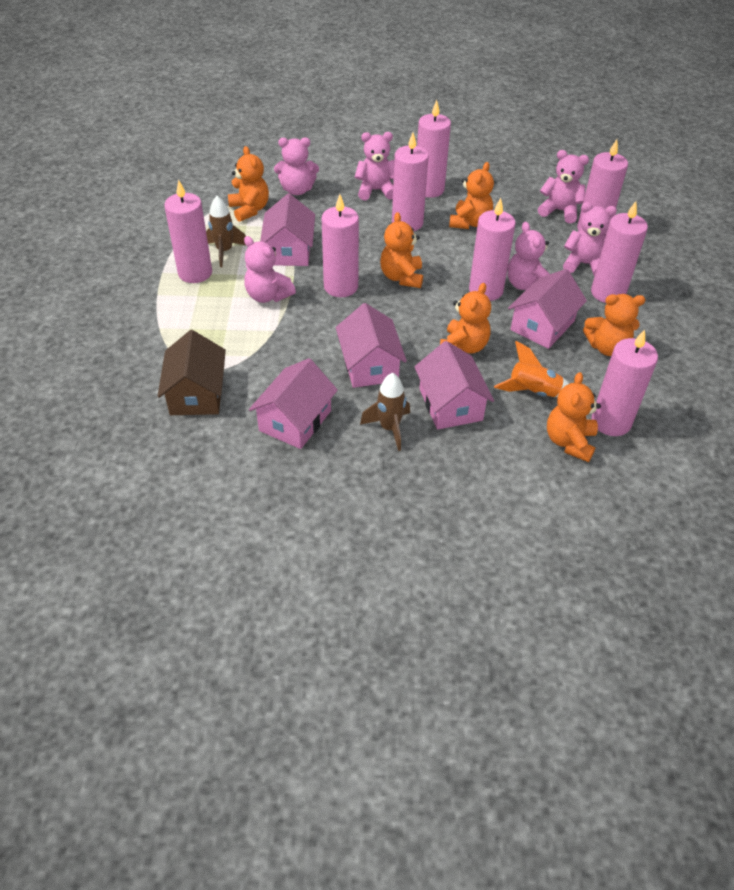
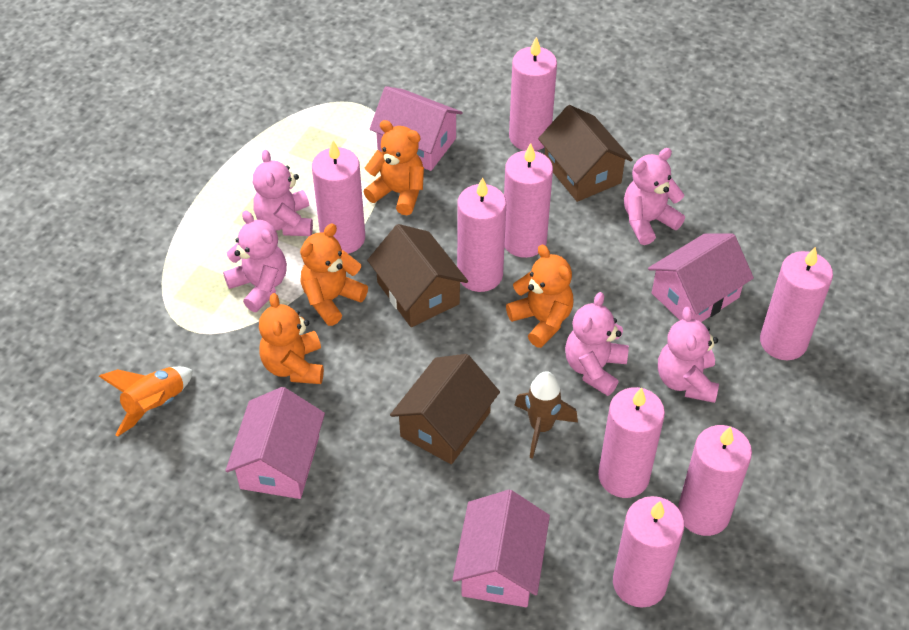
brown house: [158,330,226,415] = 1 -> [367,224,468,327] [390,354,500,464] [538,105,633,202] = 3
brown rocket: [206,196,246,267] [360,373,410,451] = 2 -> [515,371,578,459] = 1
orange teddy bear: [228,146,269,222] [380,212,423,288] [440,283,491,354] [449,162,494,229] [547,372,601,462] [583,294,645,356] = 6 -> [259,293,324,384] [300,224,368,326] [363,120,424,215] [506,245,574,348] = 4
pink house: [249,358,338,449] [260,194,315,266] [336,303,407,388] [414,341,494,430] [508,269,587,349] = 5 -> [225,387,325,499] [369,86,463,171] [452,490,550,607] [648,234,754,322] = 4
pink teddy bear: [244,236,296,303] [274,138,319,195] [355,132,394,200] [508,222,550,290] [538,150,589,223] [563,202,617,276] = 6 -> [223,210,287,312] [253,150,313,236] [565,292,629,396] [624,148,685,245] [658,307,719,403] = 5

